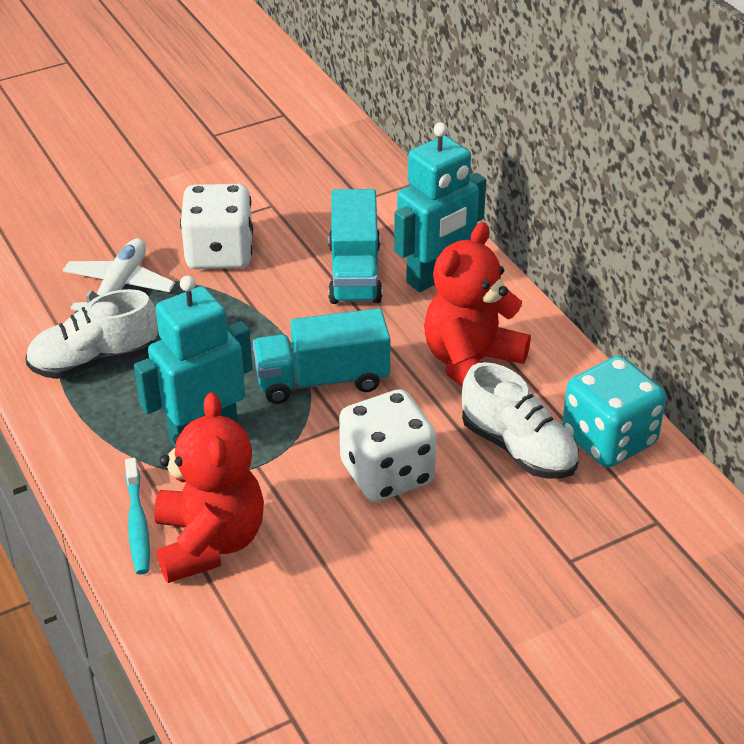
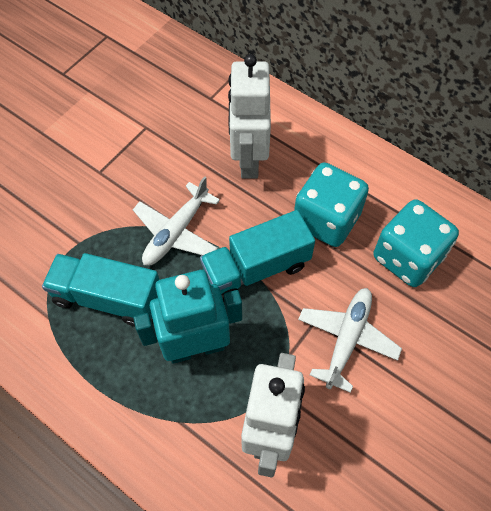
red teddy bear: [154,392,264,583] [424,222,531,387] = 2 -> none = 0
turquoise dice: [562,356,666,468] = 1 -> [294,162,369,247] [373,199,459,287] = 2
turquoise robot: [134,276,253,447] [394,122,486,292] = 2 -> [133,270,242,364] = 1
turquoise toothbrush: [125,458,150,575] = 1 -> none = 0
white dice: [180,184,253,269] [339,389,437,502] = 2 -> none = 0
white plane: [63,238,175,311] = 1 -> [132,176,220,266] [298,288,402,393] = 2
white robot: none = 0 -> [228,54,271,178] [241,353,305,478] = 2
white shoe: [25,289,158,379] [462,362,579,478] = 2 -> none = 0

